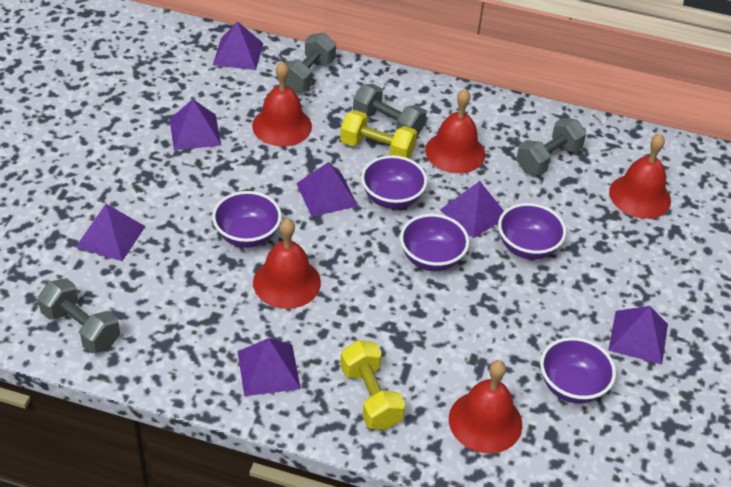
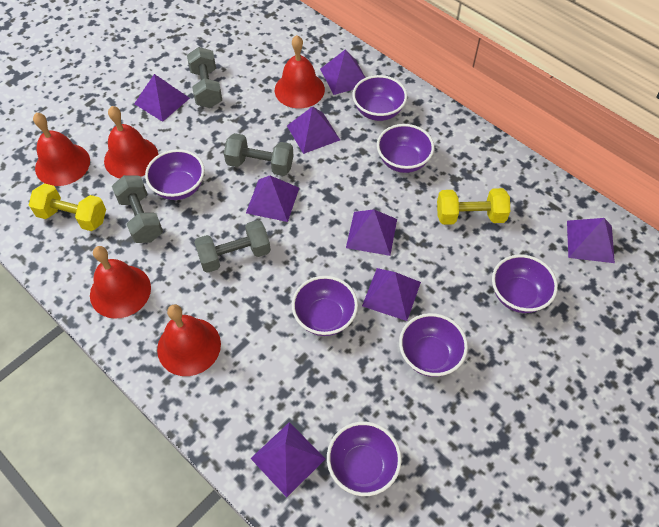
purple bowl: [212,191,282,248] [361,155,427,209] [400,214,469,271] [498,203,566,259] [540,337,616,404] = 5 -> [145,149,205,200] [292,276,358,336] [327,422,402,496] [352,75,407,121] [377,124,434,173] [399,313,468,377] [492,255,558,313] = 7
purple pyramid: [76,204,146,261] [169,99,221,150] [213,21,263,70] [238,338,301,396] [296,162,358,217] [440,181,504,238] [608,306,668,364] = 7 -> [134,74,190,122] [246,176,299,222] [250,422,325,497] [287,106,340,154] [320,49,366,95] [346,209,397,256] [362,268,421,321] [567,218,615,263] = 8

